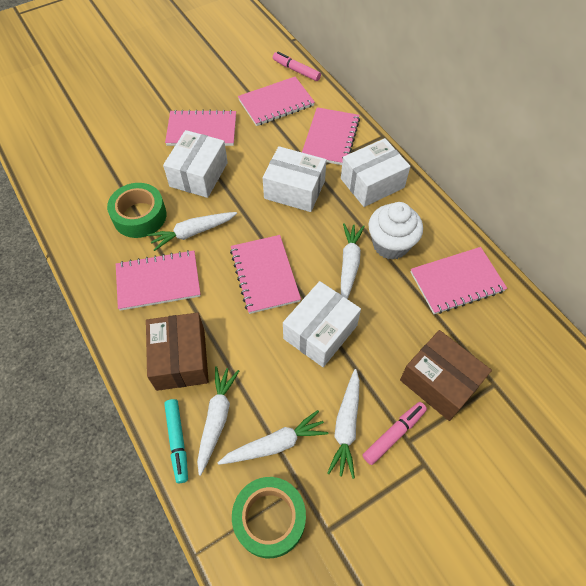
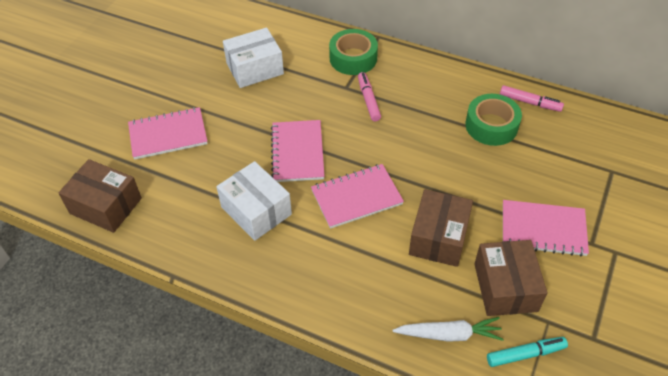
brown box: [146,313,209,391] [400,330,492,421] = 2 -> [58,159,142,233] [409,189,473,267] [474,240,547,316] = 3
pink notebook: [116,250,201,311] [165,110,236,146] [230,235,301,314] [238,77,315,126] [302,107,360,165] [411,247,507,314] = 6 -> [128,107,208,160] [271,120,325,182] [311,164,404,229] [503,200,589,257] = 4
white box: [163,130,228,198] [263,146,326,212] [283,281,361,367] [341,138,410,207] = 4 -> [216,161,292,241] [223,28,284,88] = 2
white carrot: [148,212,237,251] [197,366,239,476] [218,410,328,465] [327,369,360,479] [341,223,365,299] = 5 -> [392,317,504,342] = 1
white cupcake: [368,202,423,260] = 1 -> none = 0

